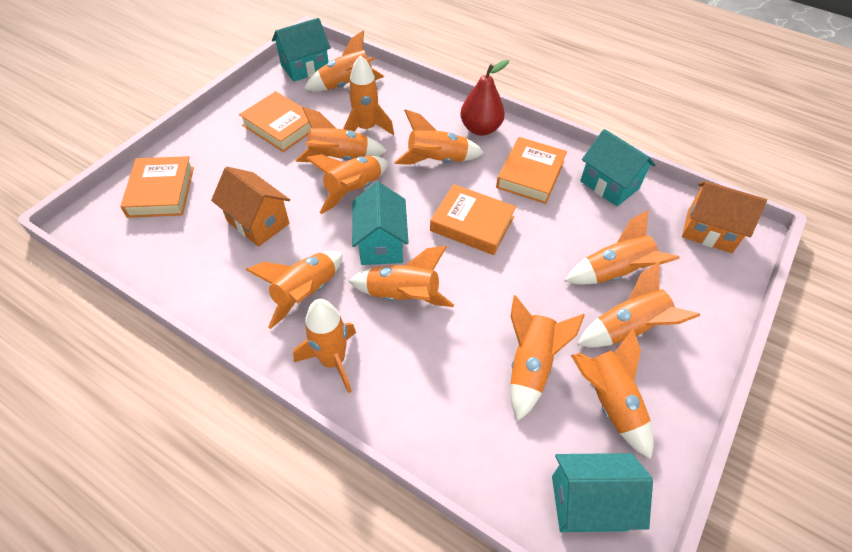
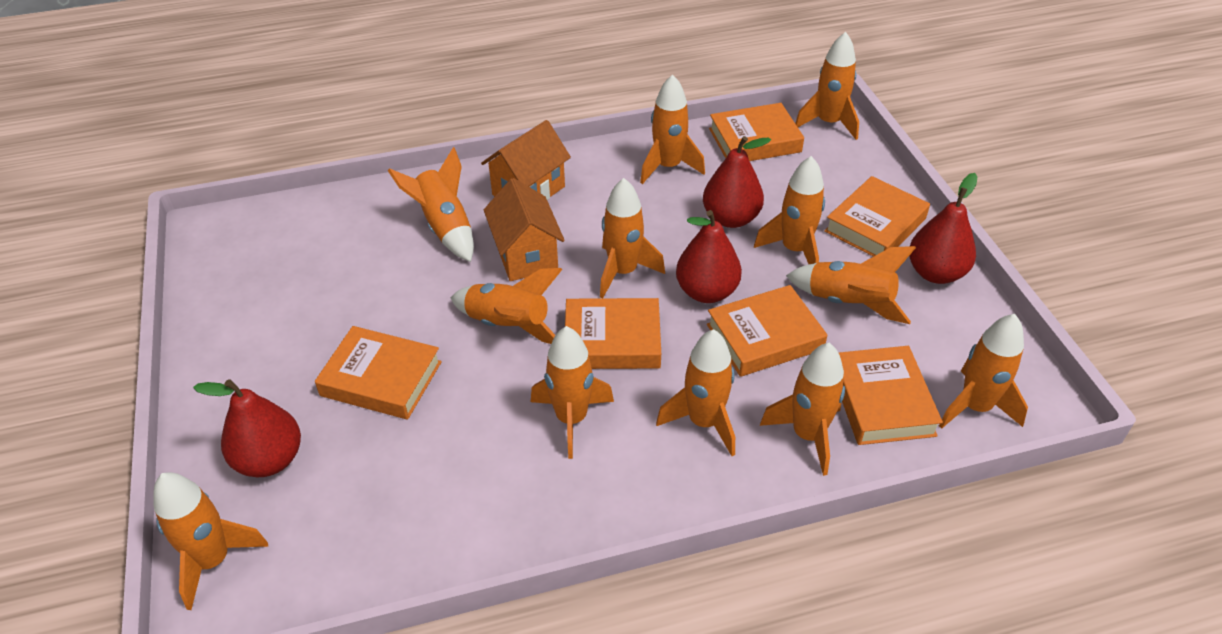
orange book: [120,156,194,218] [239,91,311,152] [430,184,516,255] [496,137,567,204] = 4 -> [315,326,442,419] [565,298,661,369] [707,285,827,377] [709,103,804,161] [824,176,930,257] [839,346,943,445] = 6
red pear: [460,60,509,136] = 1 -> [193,379,301,477] [676,210,742,303] [703,136,771,228] [909,173,977,284] = 4
turquoise house: [272,18,331,82] [352,181,409,265] [552,453,653,532] [580,129,655,206] = 4 -> none = 0

